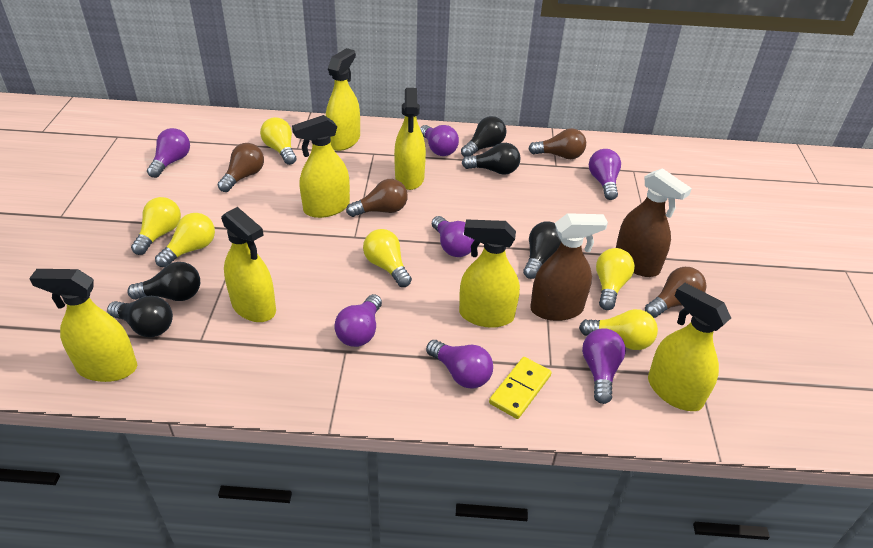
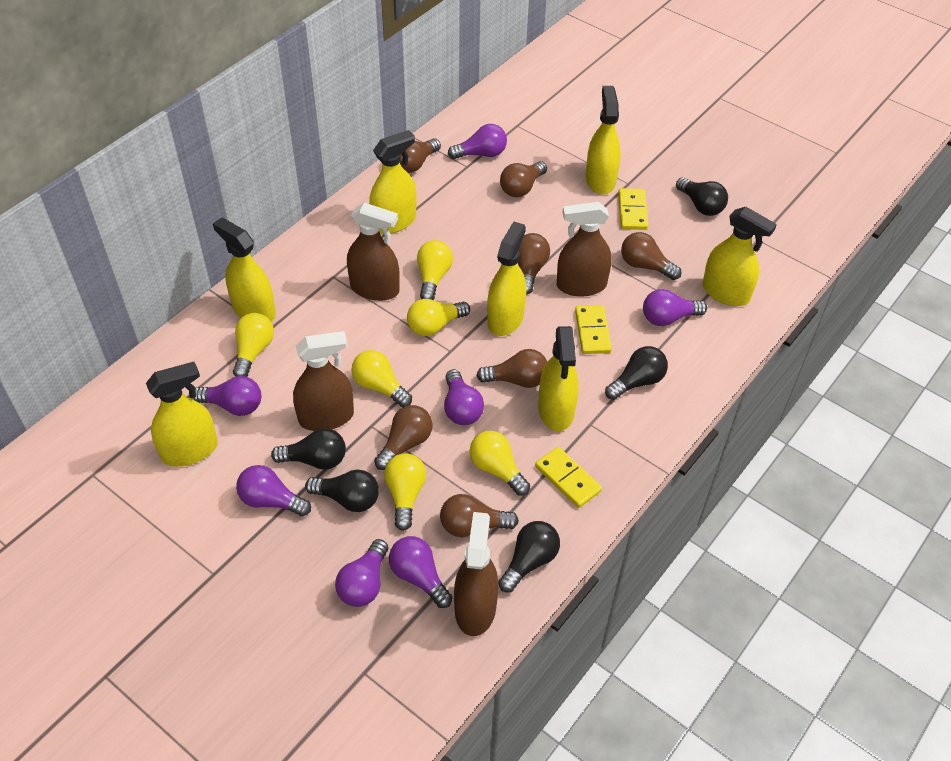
brown light bulb: [217,143,264,192] [346,179,408,217] [528,128,586,159] [645,267,707,318] = 4 -> [374,405,433,470] [400,138,441,173] [440,494,519,537] [477,349,547,388] [500,161,547,197] [518,233,550,295] [621,232,681,280] = 7
brown spray bottle: [530,213,608,321] [616,168,692,277] = 2 -> [293,331,354,431] [347,203,400,301] [454,512,498,636] [557,202,612,296] = 4
yellow domino: [489,357,552,419] = 1 -> [535,447,602,508] [575,305,612,354] [618,188,648,230] = 3

